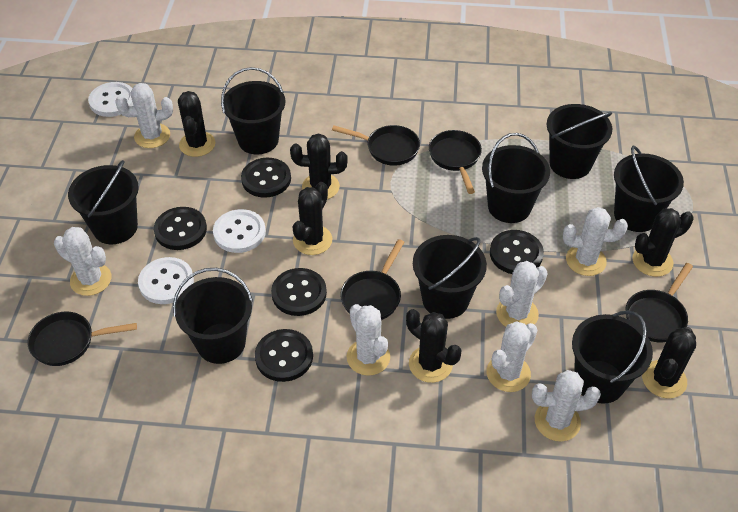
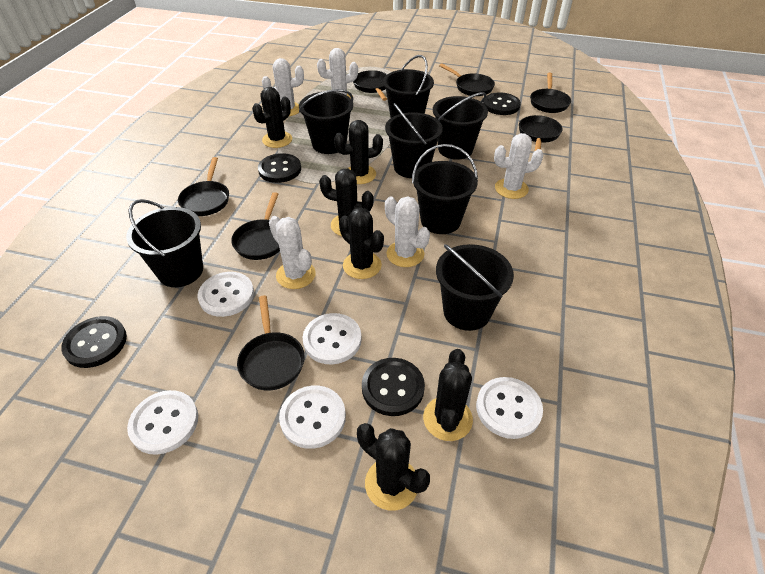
black bucket: [68,160,139,244] [173,268,253,364] [221,67,285,154] [413,235,487,319] [482,133,550,223] [547,104,612,179] [572,311,653,404] [614,145,684,232] = 8 -> [126,199,203,287] [299,89,353,154] [383,55,434,118] [385,103,443,178] [412,144,478,234] [433,92,488,160] [436,244,514,331] = 7
black button: [154,207,207,250] [241,158,291,198] [255,329,313,382] [271,268,327,316] [490,230,544,274] = 5 -> [61,316,127,368] [258,153,301,183] [362,358,425,416] [483,92,521,115] = 4
black pan: [28,311,137,366] [332,125,420,166] [340,239,404,320] [429,130,482,194] [625,263,693,342] = 5 -> [178,157,229,216] [231,192,280,260] [237,295,305,391] [353,70,387,101] [439,63,495,96] [519,115,563,151] [530,72,571,113] = 7
white button: [88,82,134,117] [138,257,194,304] [213,209,266,253] = 3 -> [127,390,198,455] [197,272,254,317] [279,386,346,449] [303,313,362,364] [476,377,543,439] = 5
white cactus: [54,227,111,296] [116,83,173,148] [347,304,390,376] [487,321,537,392] [496,261,548,327] [532,370,601,442] [563,207,628,276] = 7 -> [262,58,304,116] [269,216,316,289] [317,48,358,98] [385,196,430,267] [494,133,543,199] = 5

